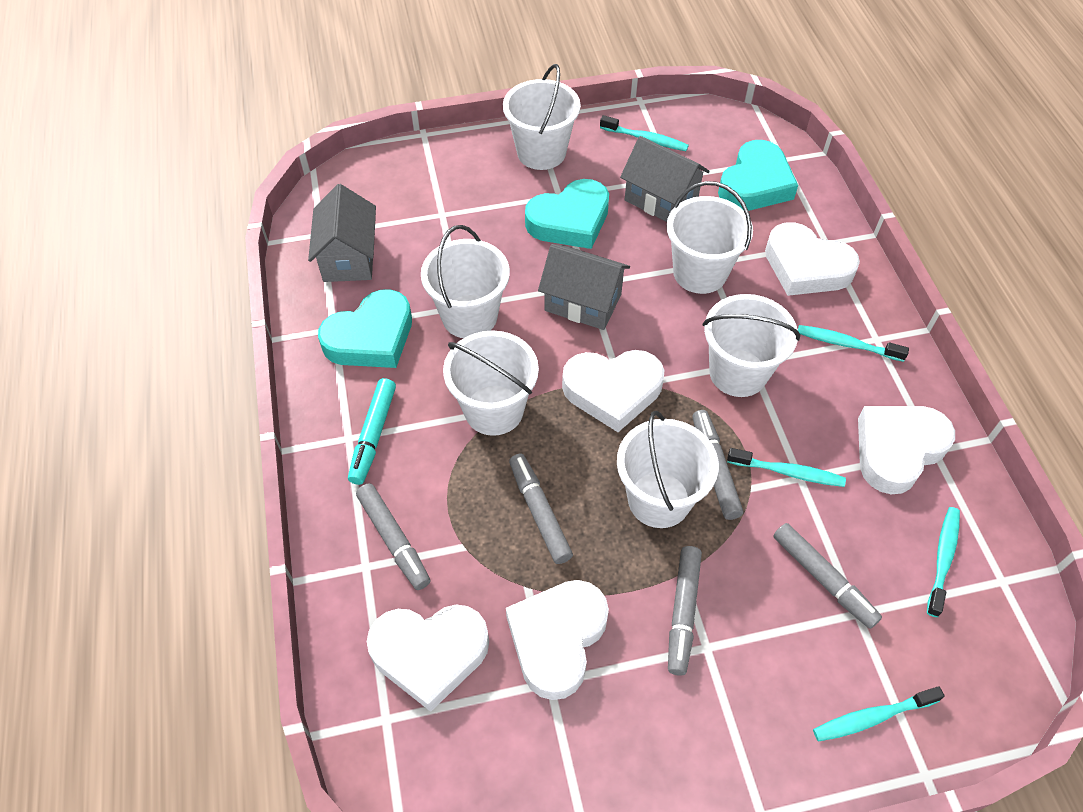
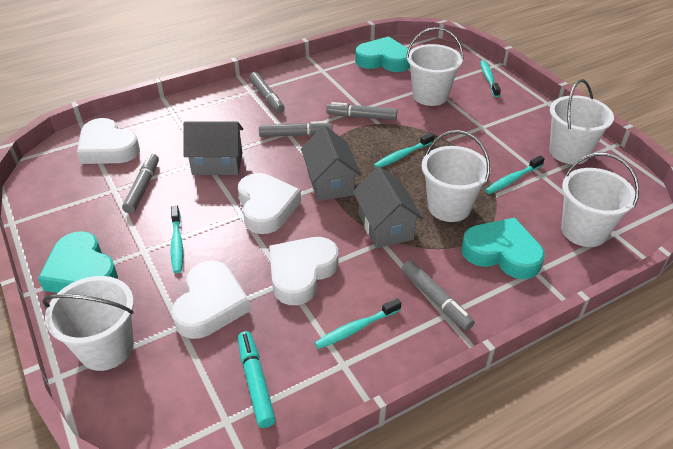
white bucket: [421,225,510,338] [443,330,539,436] [503,64,581,170] [617,411,719,528] [666,181,753,294] [703,294,800,397] = 6 -> [42,276,134,371] [406,27,463,106] [422,130,491,222] [549,79,614,164] [561,153,639,247] = 5
white heart: [367,604,489,712] [506,580,609,700] [562,350,665,432] [765,222,860,296] [858,406,955,494] = 5 -> [77,118,140,164] [171,261,250,339] [238,173,301,234] [269,237,338,305] = 4

